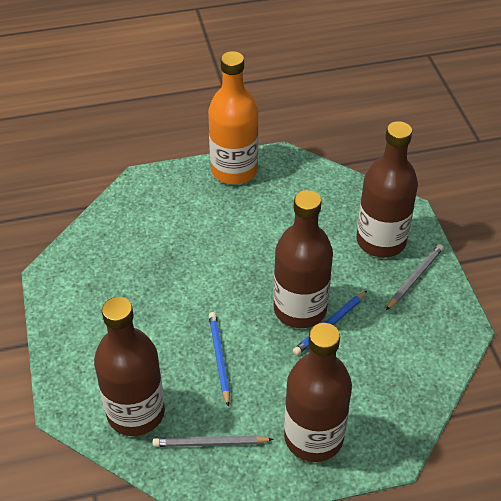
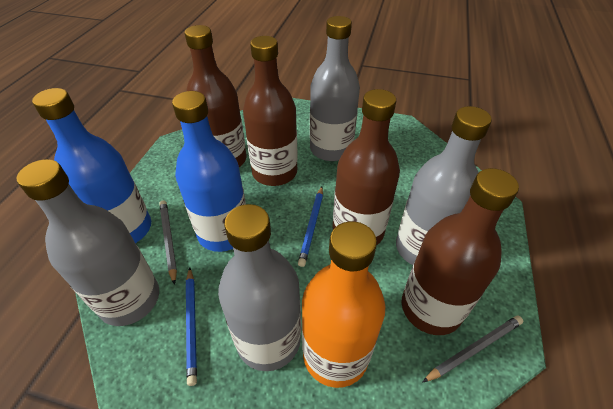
blue bottle: none = 0 -> [32,88,151,243] [172,91,246,252] = 2
grey bottle: none = 0 -> [16,159,159,326] [218,204,301,371] [310,16,360,161] [396,106,492,265] = 4

